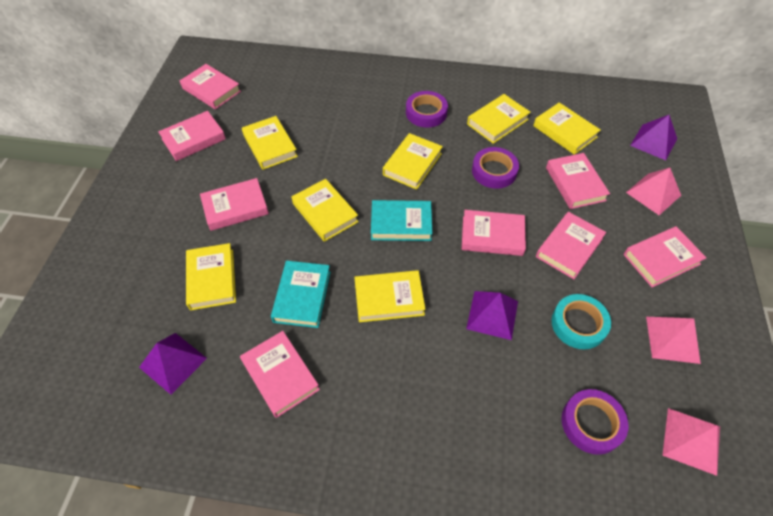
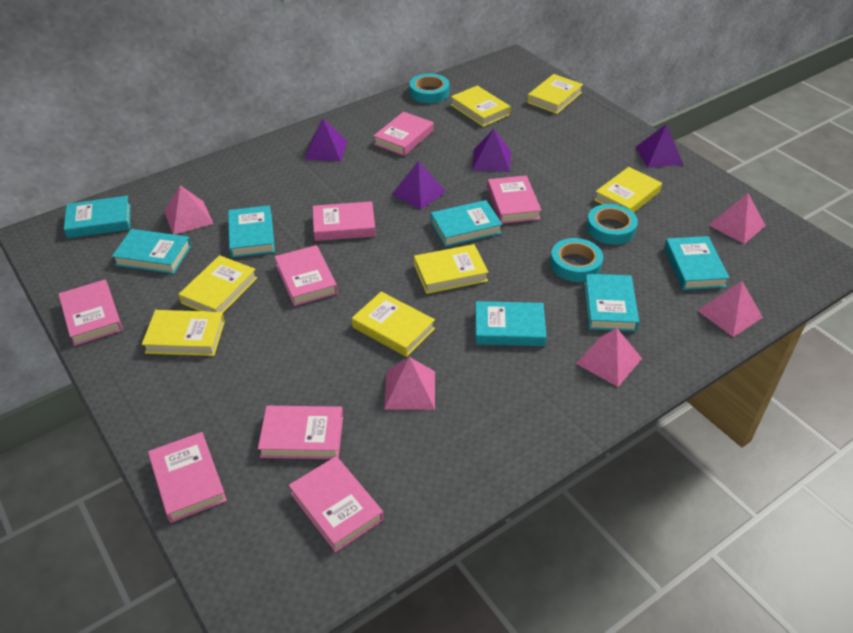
pink pyramid: [626,168,681,215] [646,317,701,364] [662,408,720,476] = 3 -> [164,185,213,235] [384,357,435,410] [576,328,642,387] [697,281,763,337] [709,193,766,244] = 5
purple pyramid: [139,333,207,395] [466,291,518,340] [630,115,677,160] = 3 -> [305,119,347,162] [392,161,446,210] [472,129,511,172] [636,124,683,168] = 4
purple tape: [406,91,448,127] [472,147,519,189] [562,389,628,455] = 3 -> none = 0
turquoise book: [271,261,331,328] [371,200,432,241] = 2 -> [64,196,131,238] [112,229,191,274] [228,205,275,258] [431,200,502,247] [475,301,547,346] [584,274,639,331] [664,236,730,290] = 7
turquoise tape: [551,294,611,349] = 1 -> [410,73,449,103] [550,238,603,282] [586,204,638,245] = 3

